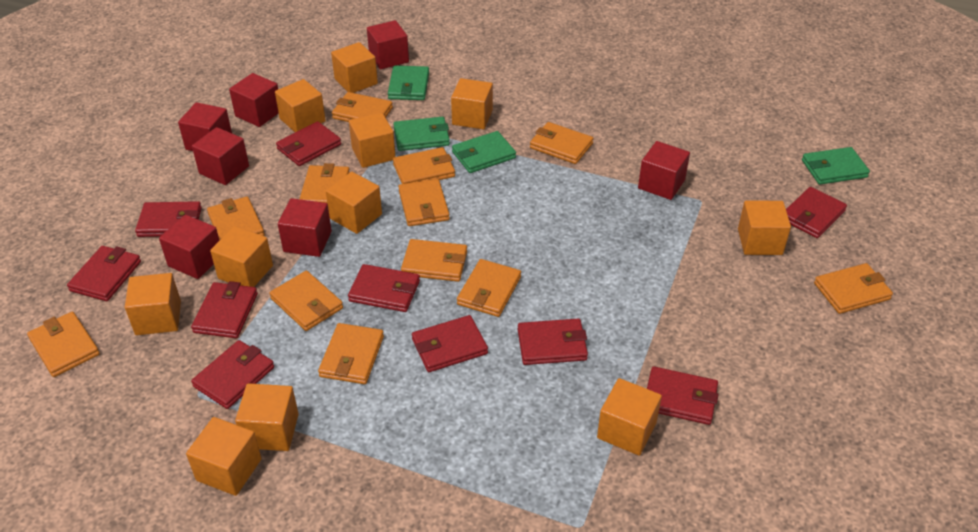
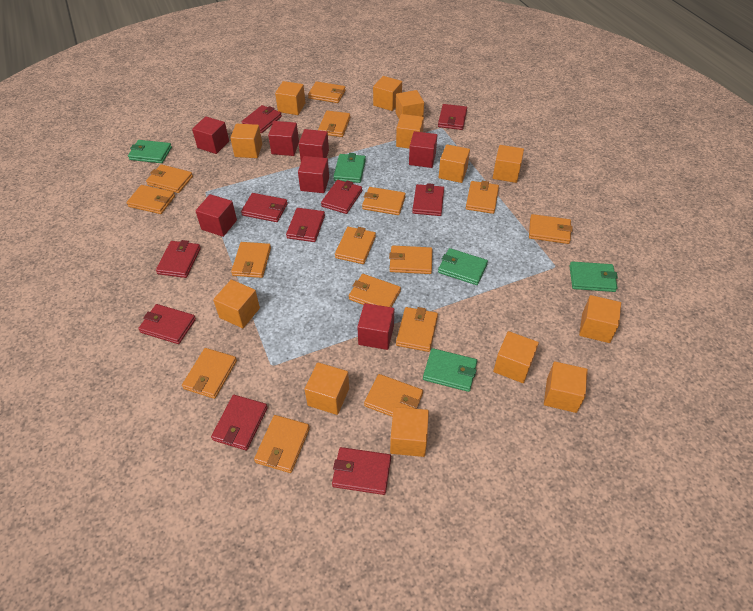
green wallet: [388,66,429,100] [393,117,450,151] [452,131,516,173] [802,147,870,185] = 4 -> [128,140,172,163] [333,153,366,183] [423,348,477,392] [438,248,488,285] [569,262,618,292] = 5
orange cube: [125,273,181,335] [186,417,262,496] [210,226,273,287] [235,383,299,451] [275,79,326,132] [326,172,382,234] [331,42,378,93] [349,112,396,168] [451,78,493,129] [597,378,662,456] [738,201,791,255] = 11 -> [213,280,260,328] [230,124,262,158] [275,81,305,115] [304,362,349,415] [373,76,402,111] [390,407,429,457] [396,90,424,119] [396,114,424,149] [439,144,470,183] [493,145,524,183] [493,331,539,383] [544,361,588,413] [579,295,621,343] = 13
orange wallet: [27,312,100,377] [207,196,265,240] [270,271,343,331] [300,163,350,204] [318,323,384,384] [332,92,393,122] [393,147,455,184] [398,179,450,226] [401,239,467,282] [457,259,521,317] [530,122,594,164] [814,263,893,314] = 12 -> [127,185,175,214] [146,164,193,193] [182,348,237,399] [231,242,271,278] [254,415,310,473] [308,81,346,103] [318,111,350,137] [335,227,376,264] [349,274,401,307] [362,187,406,215] [364,374,423,417] [389,246,432,274] [396,307,438,352] [466,181,499,214] [529,214,573,244] = 15

